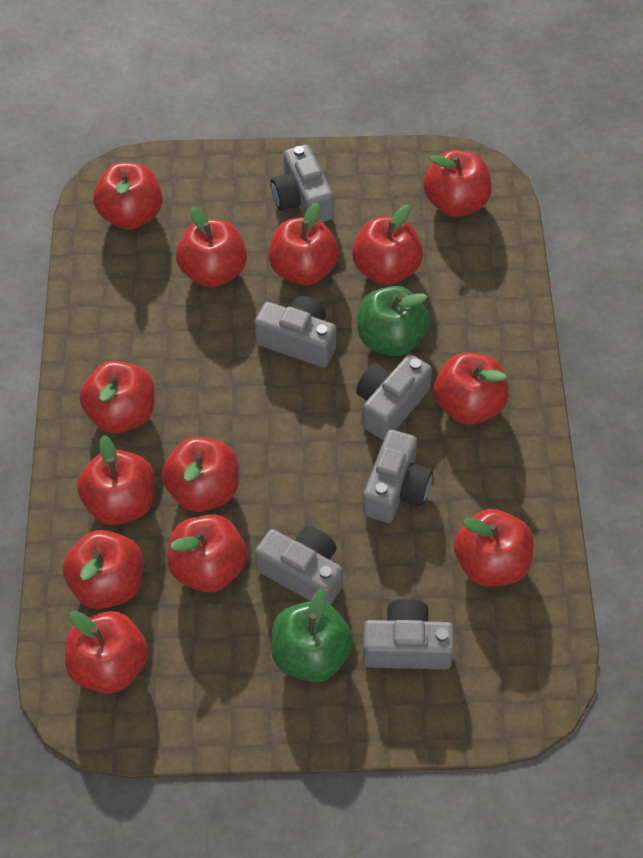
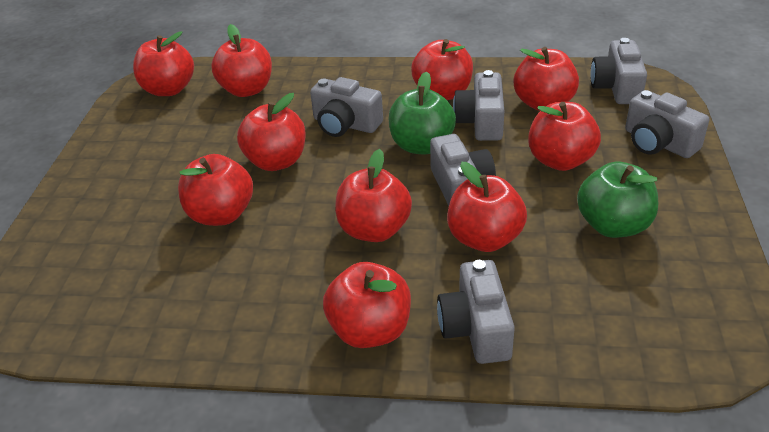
red apple: [63,530,143,609] [65,611,148,694] [77,435,155,525] [80,361,154,433] [93,163,162,230] [162,437,239,512] [167,515,247,593] [176,206,247,288] [269,203,339,285] [352,205,423,285] [423,150,492,217] [434,352,509,425] [454,509,534,587] = 13 -> [133,31,194,96] [178,154,253,226] [211,24,272,97] [237,93,306,171] [323,262,411,348] [335,149,412,242] [411,39,473,100] [447,162,527,252] [513,47,579,111] [528,102,601,171] = 10

